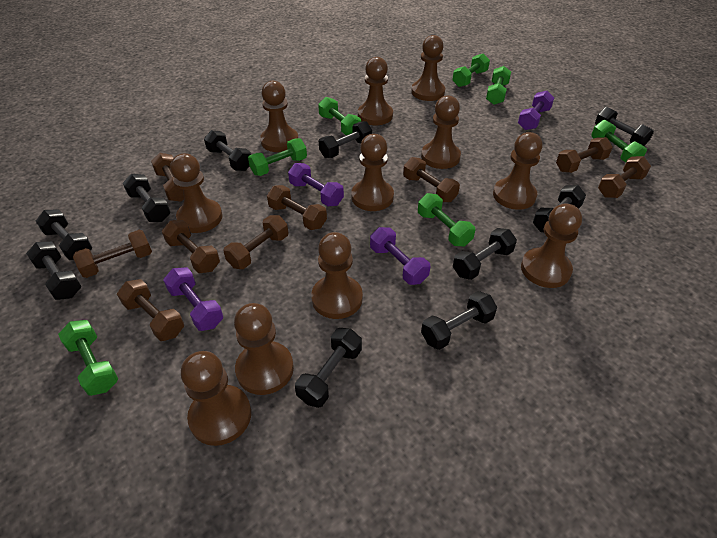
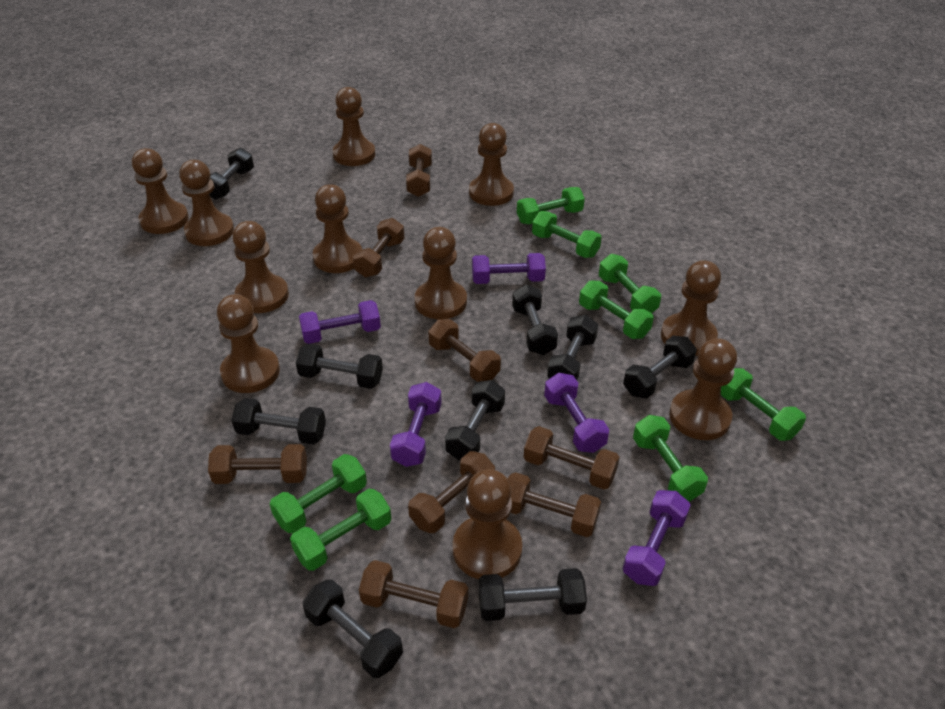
black dumbbell: [26,242,82,300] [36,209,92,260] [123,174,171,222] [204,130,251,171] [295,328,362,408] [319,121,372,158] [421,291,497,350] [453,228,517,280] [533,185,586,232] [595,107,654,146] = 10 -> [209,148,254,200] [231,398,326,445] [296,344,383,389] [302,579,403,678] [445,380,505,460] [479,568,587,621] [512,285,558,355] [547,315,598,380] [623,336,697,399] = 9
brown dumbbell: [73,230,152,278] [117,279,184,341] [151,153,184,202] [162,220,220,273] [223,215,288,269] [267,185,327,230] [403,157,460,202] [556,137,613,173] [598,156,651,198] = 9 -> [208,444,307,484] [353,218,404,277] [359,560,468,628] [406,144,432,197] [408,451,495,533] [428,319,501,382] [507,472,601,537] [524,426,620,489] = 8
green dumbbell: [58,320,118,396] [248,138,307,176] [318,97,361,135] [418,193,475,246] [452,53,490,87] [486,66,511,105] [591,120,647,163] = 7 -> [269,454,367,533] [290,489,391,571] [517,187,585,224] [532,211,602,258] [579,280,654,339] [599,254,661,313] [633,415,708,501] [721,368,806,441] = 8
purple dumbbell: [163,267,223,331] [288,163,344,206] [370,227,430,285] [518,91,554,130] = 4 -> [299,300,381,344] [390,382,442,467] [472,253,546,284] [544,373,609,453] [623,490,691,586] = 5

